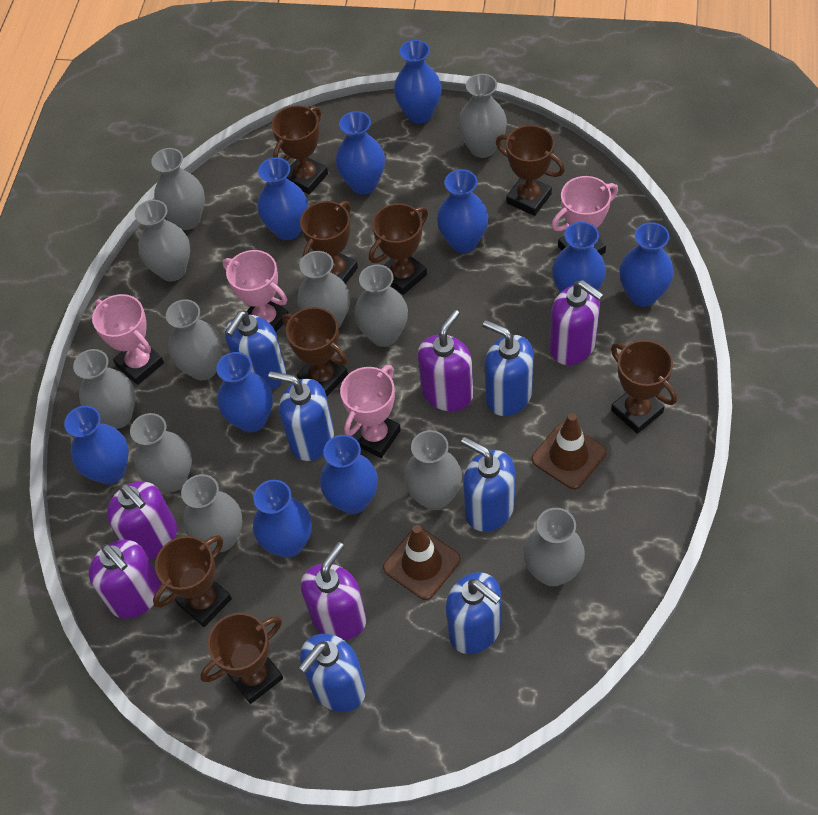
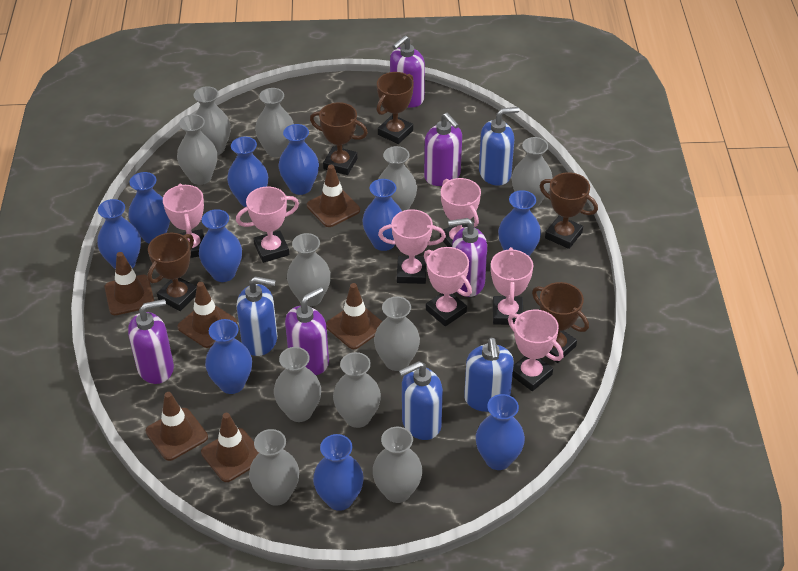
blue soap dispenser: [225,310,286,389] [268,371,334,461] [298,634,366,712] [446,572,501,654] [461,437,515,532] [483,320,534,416] = 6 -> [237,276,278,356] [399,361,443,440] [464,338,514,412] [479,107,519,186] = 4
brown traffic cone: [383,525,461,600] [531,413,606,489] = 2 -> [105,252,154,315] [146,392,208,461] [177,282,237,348] [201,413,259,482] [307,165,360,227] [326,283,383,349] = 6
brown trophy: [153,535,232,627] [200,613,283,704] [271,105,328,195] [282,307,348,396] [300,201,358,284] [369,203,428,295] [496,125,565,216] [611,340,677,434] = 8 -> [148,233,197,311] [310,102,368,175] [377,72,414,144] [532,282,589,363] [540,172,598,249] = 5
pink trophy: [92,294,164,385] [223,250,289,332] [340,365,401,458] [551,176,618,255] = 4 -> [163,184,204,258] [236,187,299,263] [378,209,446,284] [424,247,472,326] [440,178,481,247] [491,247,533,325] [508,310,563,391] = 7

